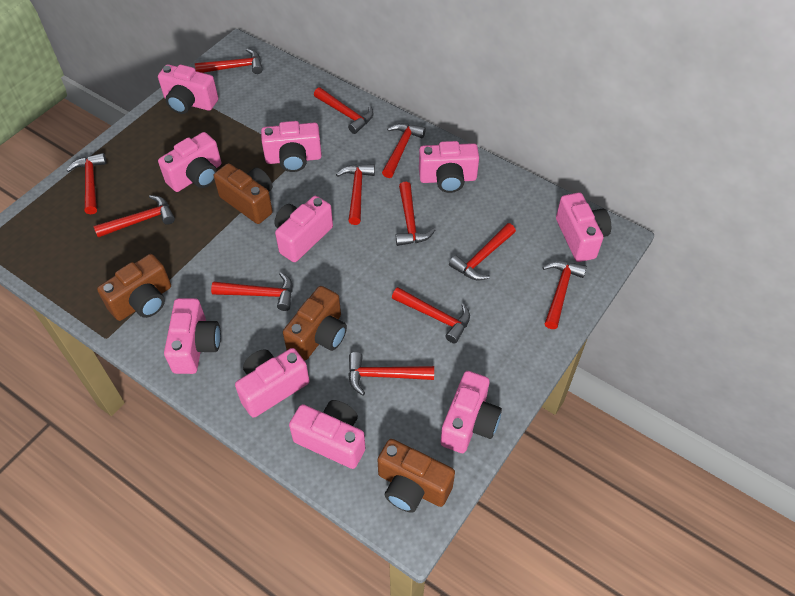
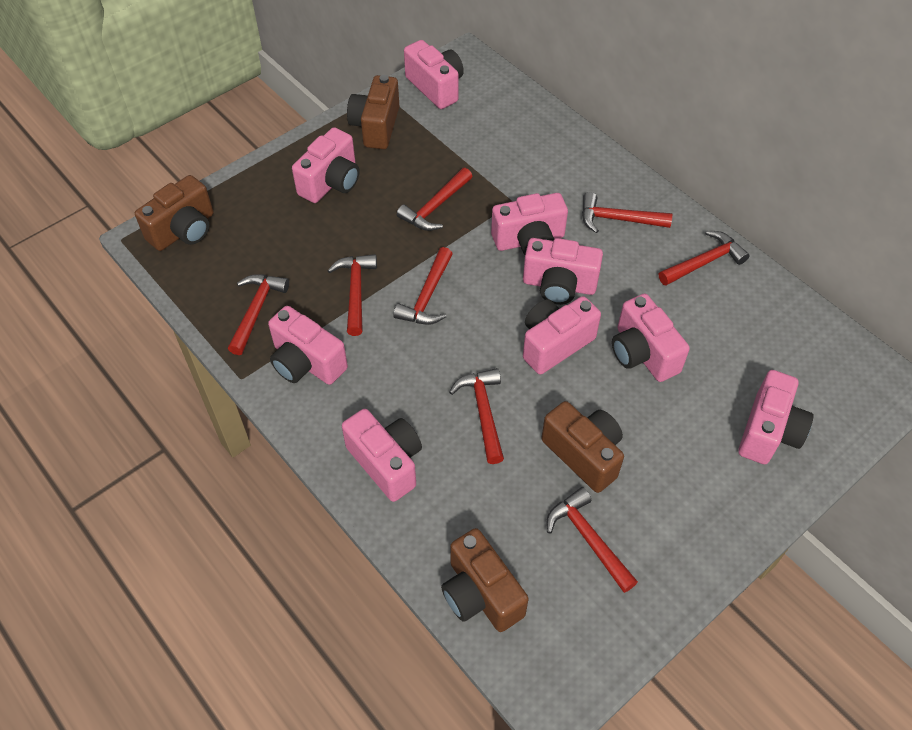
pink camera: [158,64,218,114] [158,132,221,192] [164,298,221,374] [235,348,310,418] [261,121,322,172] [274,196,333,262] [289,400,365,469] [419,141,479,193] [440,371,502,453] [556,192,611,262] = 10 -> [268,306,348,385] [292,127,360,203] [342,409,422,502] [404,40,464,109] [491,193,568,255] [523,238,603,305] [523,296,601,375] [612,294,690,382] [738,370,813,464] = 9
red hammer: [67,153,107,215] [94,195,175,238] [195,48,263,74] [211,272,293,311] [314,87,373,134] [336,164,375,225] [348,352,434,395] [382,123,426,178] [392,287,470,344] [396,182,435,246] [449,223,516,280] [543,261,587,329] = 12 -> [228,274,289,355] [327,254,377,336] [393,247,453,325] [397,168,473,231] [449,368,504,464] [547,487,638,593] [582,192,672,233] [659,231,750,286] = 8

